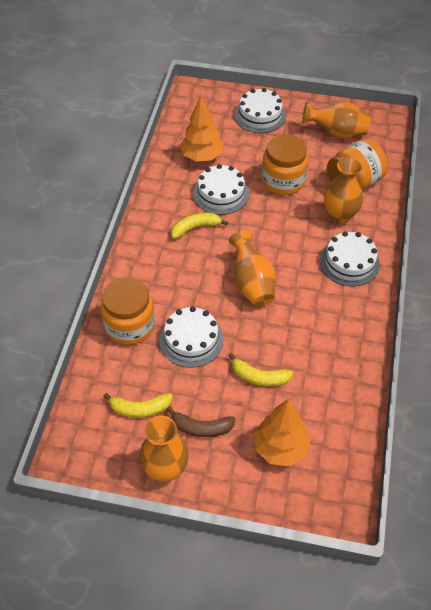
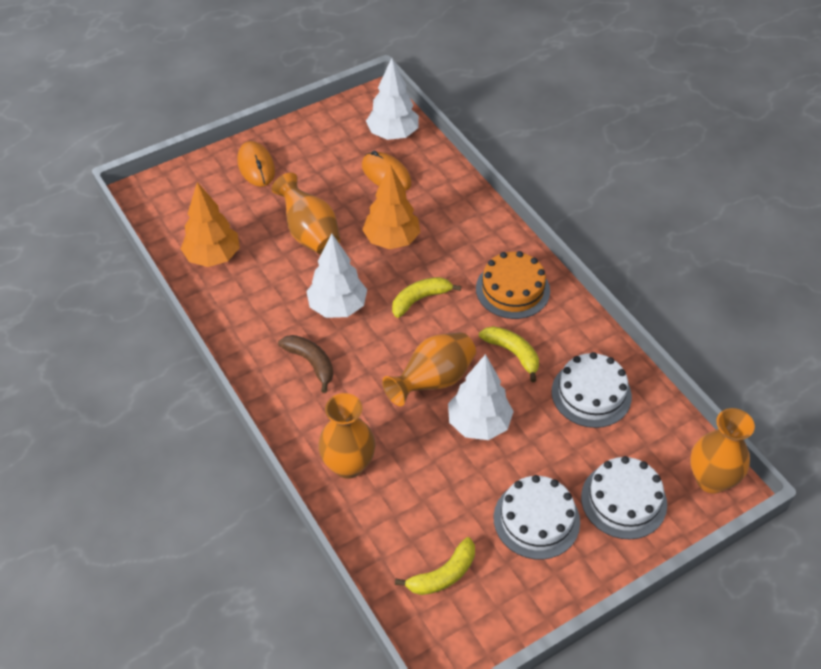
orange cake: none = 0 -> [476,251,550,319] = 1
orange jar: [101,277,155,345] [262,134,308,195] [327,138,388,190] = 3 -> none = 0
orange mouse: none = 0 -> [237,141,275,187] [362,151,412,191] = 2
white cake: [159,306,224,368] [193,164,249,215] [234,88,286,133] [320,231,380,287] = 4 -> [494,475,580,560] [552,352,632,428] [581,456,667,539] = 3
white tree: none = 0 -> [306,233,367,318] [366,58,419,140] [448,354,514,440] = 3

